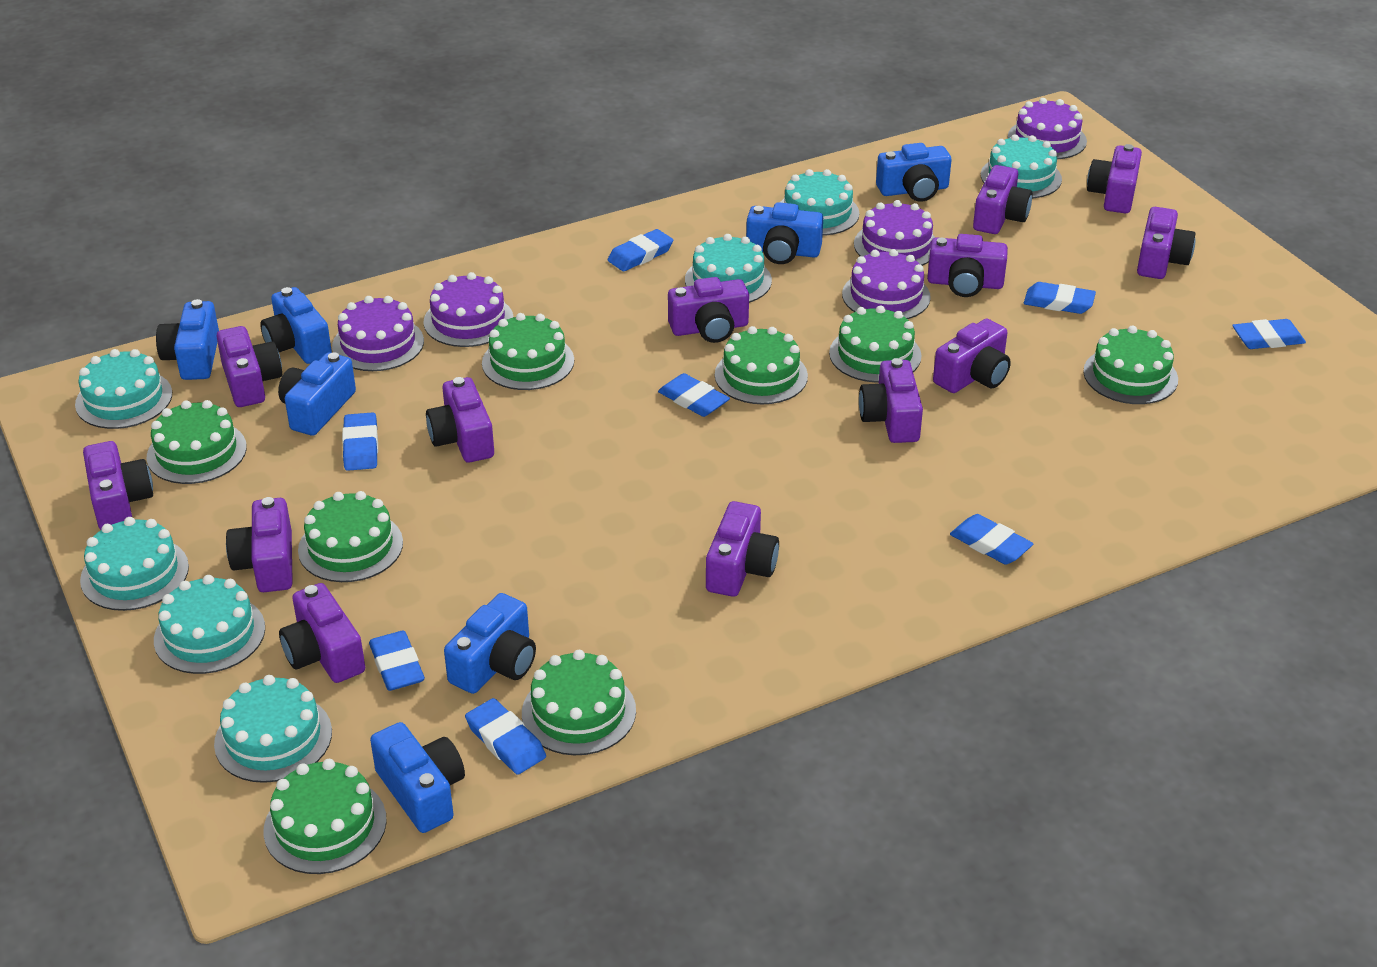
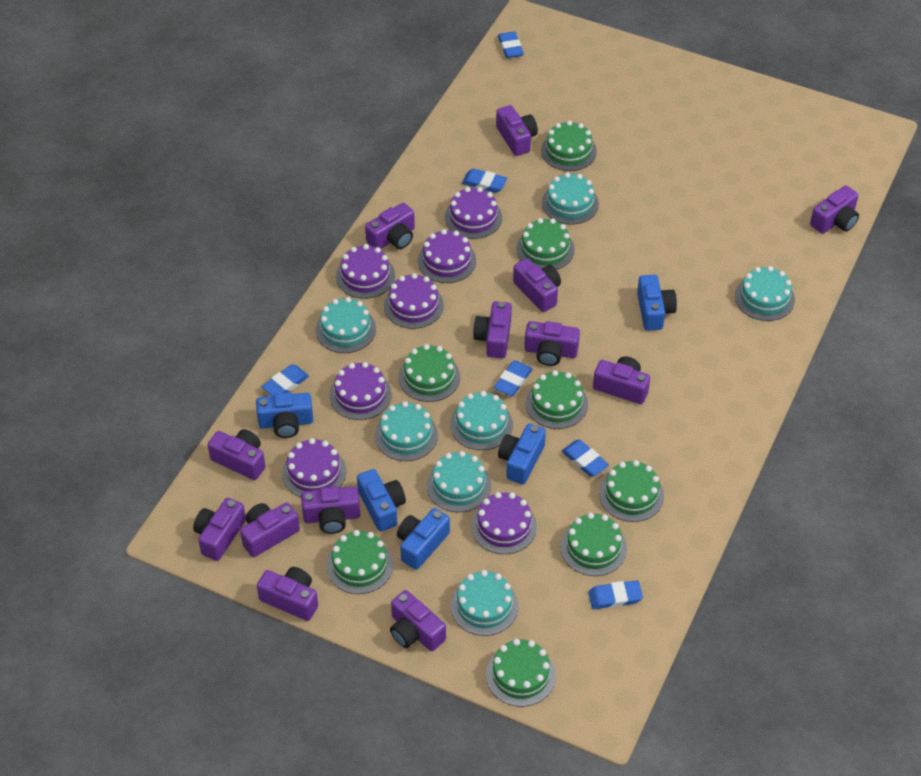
blue camera: [156,299,219,380] [261,287,332,364] [278,352,356,435] [370,722,465,833] [444,593,536,694] [746,202,823,264] [876,143,952,202] = 7 -> [256,392,313,438] [357,469,406,532] [397,508,450,570] [498,423,546,484] [637,275,677,331] = 5
blue eraser: [342,412,378,471] [369,631,425,691] [465,698,546,775] [607,229,673,271] [658,373,730,417] [950,514,1034,565] [1024,282,1096,314] [1232,319,1306,349] = 8 -> [262,364,309,396] [462,169,508,193] [494,360,533,396] [498,31,524,58] [562,440,609,477] [588,580,643,609] = 6
purple cake: [332,296,424,371] [423,272,513,347] [842,249,931,319] [854,200,936,266] [1008,98,1087,159] = 5 -> [282,438,346,497] [329,362,392,420] [336,244,395,299] [384,273,444,329] [418,229,476,283] [445,187,502,239] [471,492,537,554] = 7

